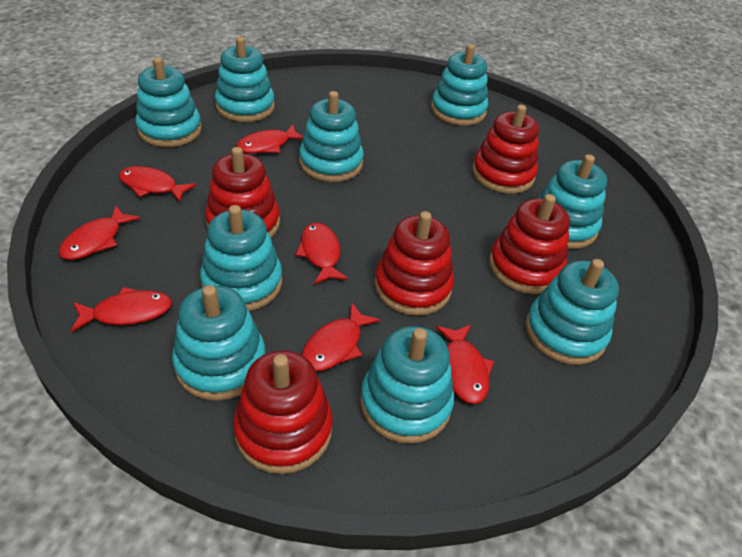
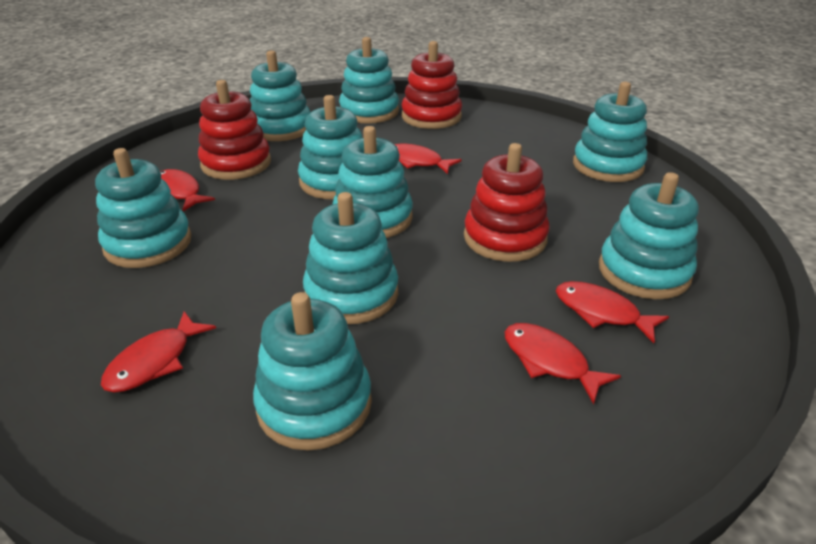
red fish: [59,206,141,260] [71,287,172,332] [119,166,196,202] [236,125,303,153] [295,223,348,284] [302,302,380,371] [436,324,494,404] = 7 -> [101,311,216,393] [160,169,215,211] [394,144,462,174] [505,323,621,404] [556,281,669,343] = 5
red stacking toy: [205,147,280,238] [233,350,333,474] [375,211,454,316] [472,105,539,194] [489,194,570,294] = 5 -> [198,80,271,180] [402,41,462,129] [464,143,550,262] = 3

